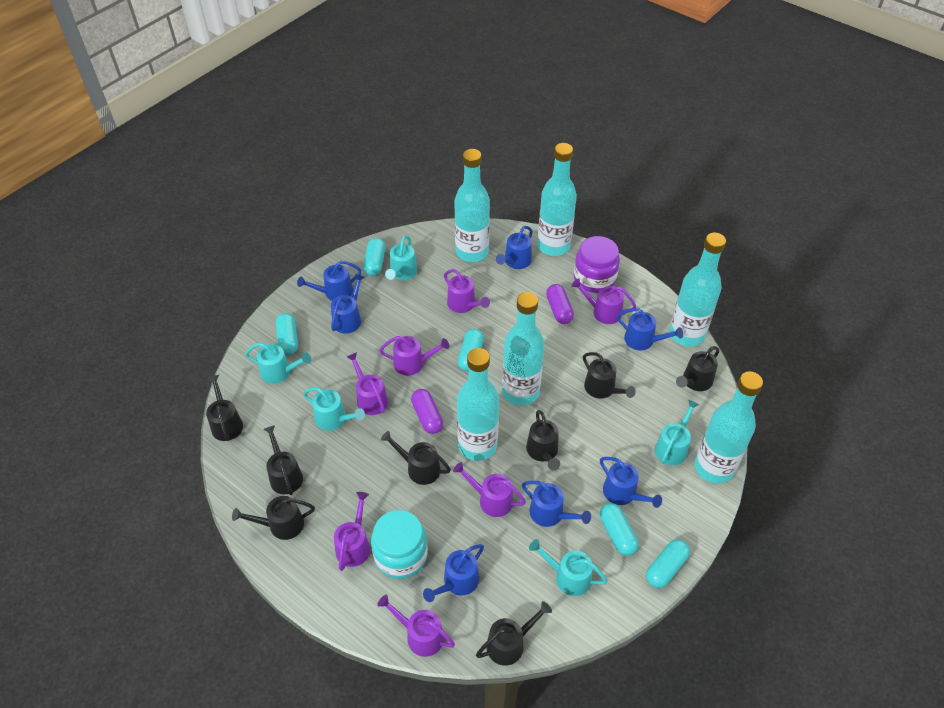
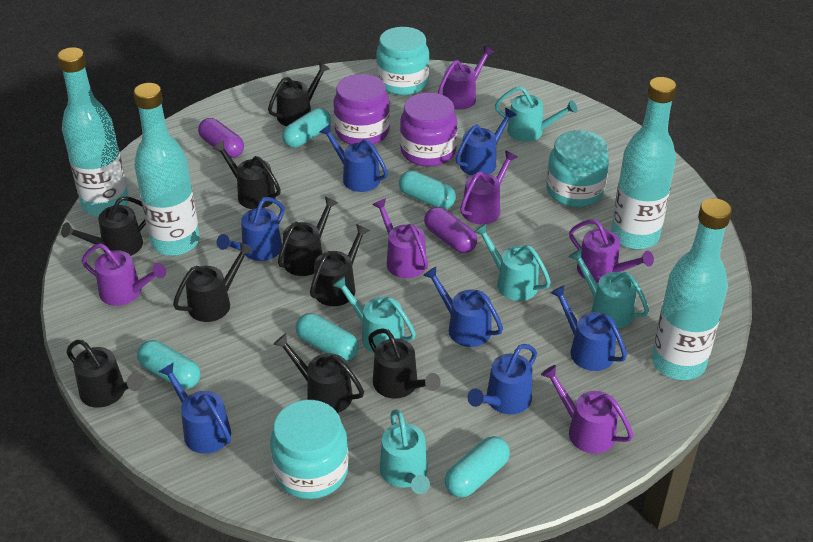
black watering can: [206,375,243,441] [232,496,315,540] [263,425,303,495] [381,431,451,485] [476,601,552,666] [526,410,560,470] [583,352,636,399] [676,346,719,391] = 8 -> [61,196,146,256] [66,340,143,408] [173,242,253,322] [213,140,281,209] [268,62,330,126] [273,333,364,413] [278,197,338,276] [310,224,370,306] [368,328,440,399] = 9
purple jar: [574,236,620,293] = 1 -> [333,74,390,145] [400,93,458,167] = 2
purple watering can: [334,492,370,571] [347,352,388,415] [377,595,455,657] [379,336,449,376] [444,269,490,313] [453,462,526,517] [572,278,636,324] = 7 -> [82,243,166,306] [372,198,428,278] [438,46,494,110] [460,150,517,224] [541,365,633,454] [569,219,654,283] = 6
turquoise bottle: [454,149,490,262] [457,348,499,461] [502,292,544,406] [537,143,577,256] [669,233,726,347] [695,371,763,484] = 6 -> [57,47,129,217] [134,83,200,256] [611,77,677,249] [652,198,732,380] = 4
turquoise jar: [371,510,428,579] = 1 -> [270,400,349,499] [376,27,430,95] [546,130,609,207] = 3

